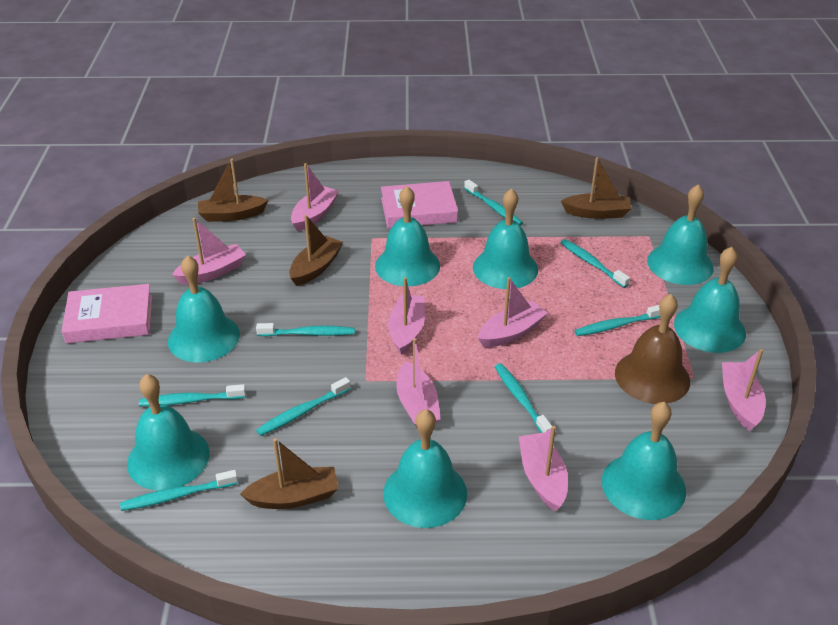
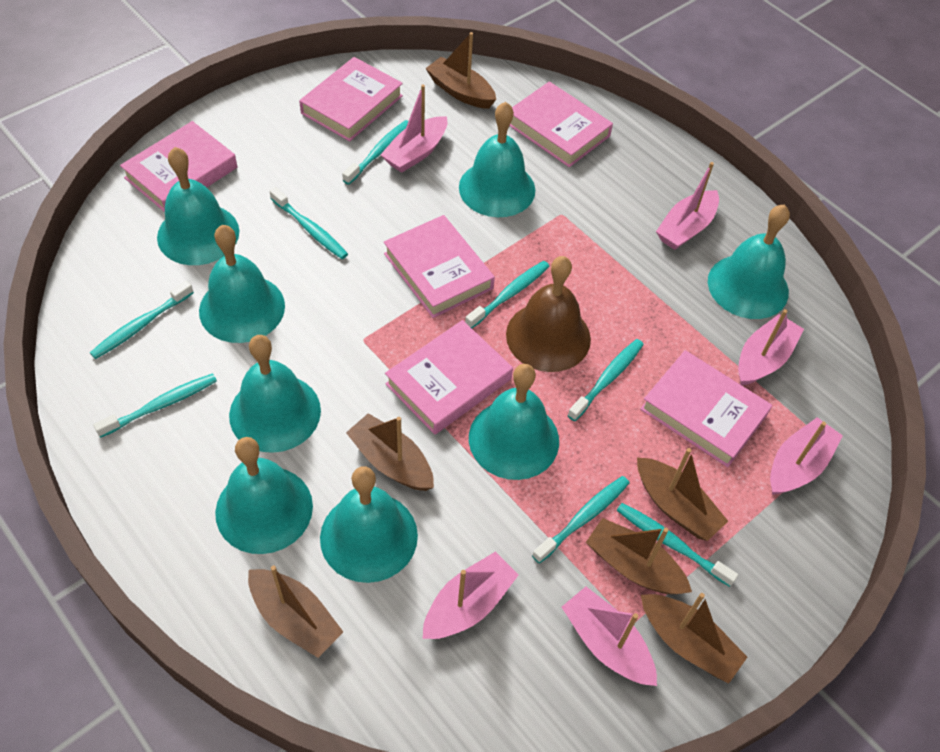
brown boat: [198,159,268,222] [240,438,339,509] [289,215,343,286] [561,157,632,219] = 4 -> [248,566,343,658] [346,413,434,491] [425,32,496,109] [586,518,692,594] [637,448,728,541] [641,593,747,684] = 6
pink boat: [172,218,246,284] [291,163,339,231] [388,277,425,355] [396,338,441,429] [478,277,548,347] [519,426,568,511] [722,349,766,431] = 7 -> [380,84,447,173] [423,552,519,639] [562,587,657,686] [656,162,719,250] [738,309,804,385] [770,417,843,495] = 6
pink book: [62,284,153,343] [381,181,458,228] = 2 -> [120,121,237,212] [299,57,403,141] [384,215,495,318] [385,320,513,435] [510,81,613,167] [640,350,773,467] = 6

